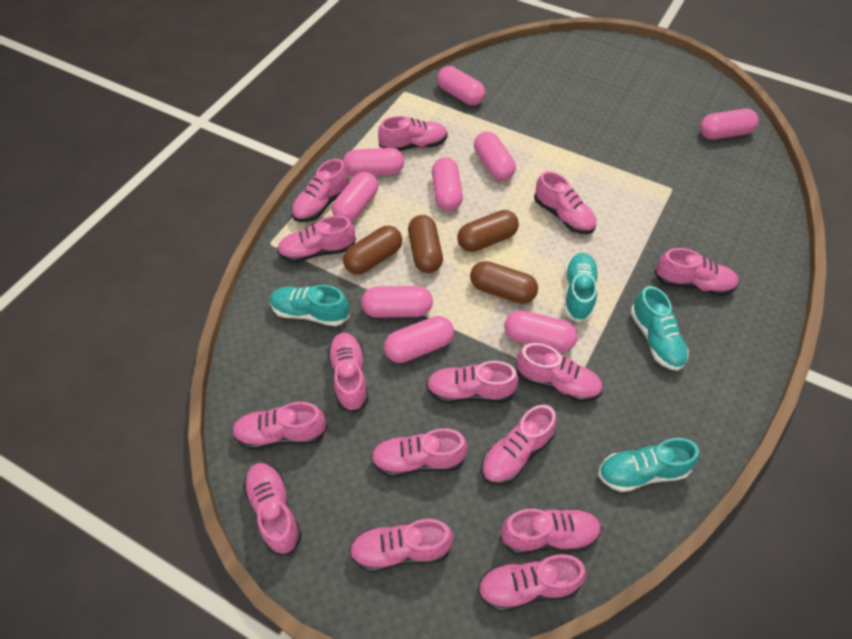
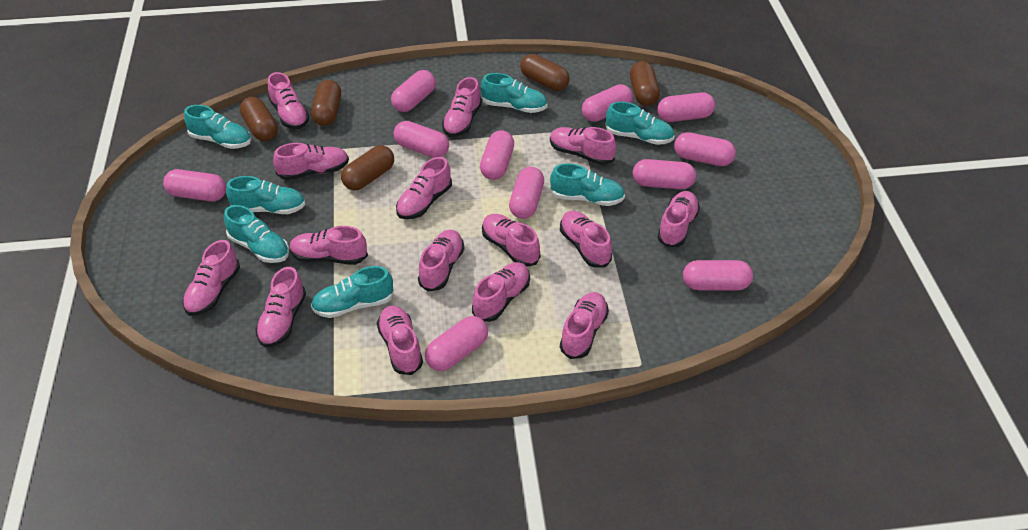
brown capsule: [343,226,402,274] [408,215,443,273] [457,210,519,252] [470,261,538,304] = 4 -> [240,97,278,141] [311,80,341,126] [341,145,394,190] [520,54,570,91] [630,61,660,106] = 5
pink capsule: [332,172,378,222] [343,148,404,176] [361,286,433,318] [384,316,454,363] [432,157,463,211] [437,66,485,105] [474,131,516,181] [504,310,578,352] [700,108,759,140] = 9 -> [163,169,226,201] [391,70,436,112] [393,121,449,158] [425,316,488,371] [480,130,514,180] [509,167,544,219] [582,84,633,122] [633,159,696,189] [657,92,715,122] [674,132,736,166] [683,260,753,290] = 11
turquoise shoe: [270,285,350,326] [564,253,598,322] [598,438,699,492] [631,286,689,371] = 4 -> [184,105,251,149] [224,205,289,263] [226,176,305,214] [311,266,394,318] [481,73,547,113] [550,163,625,206] [605,102,675,145] = 7

